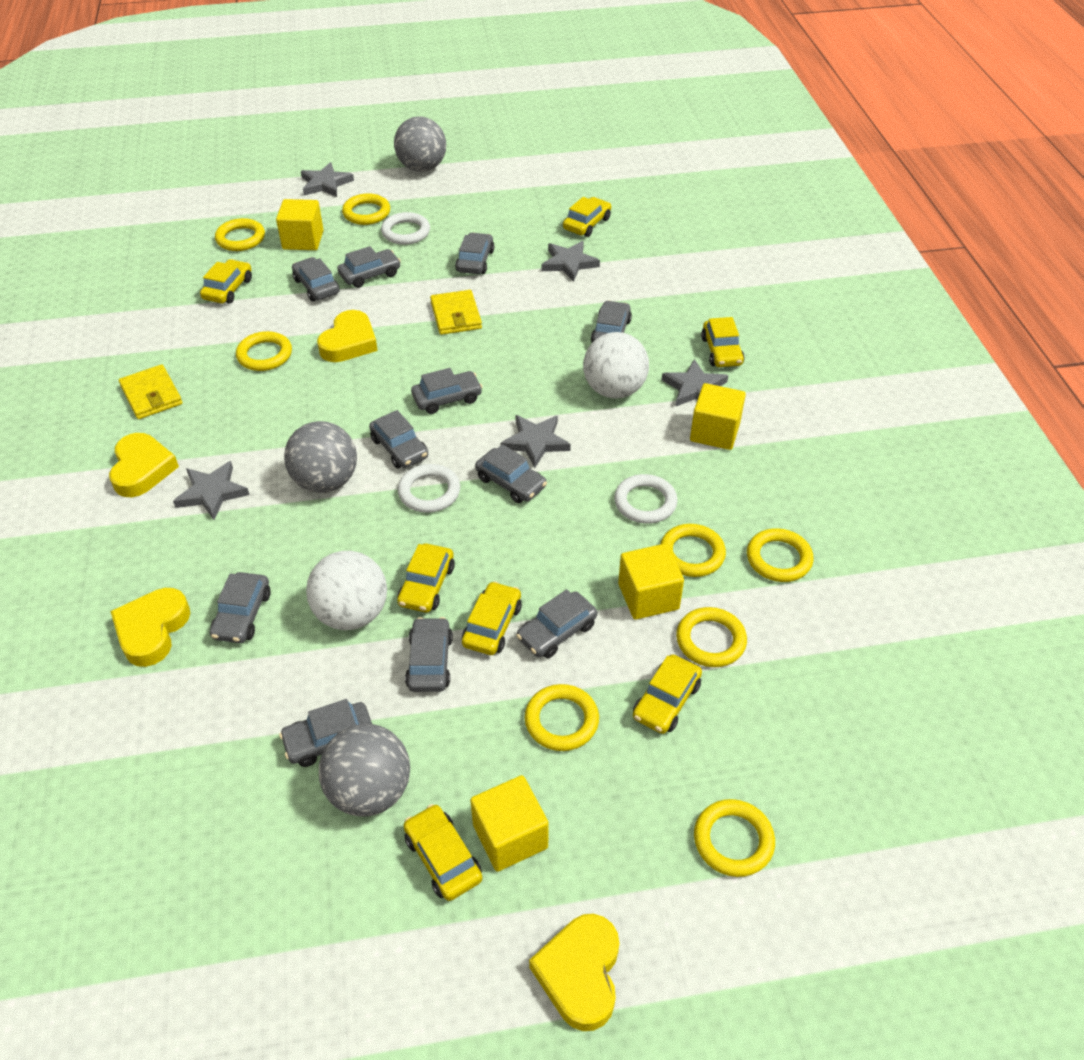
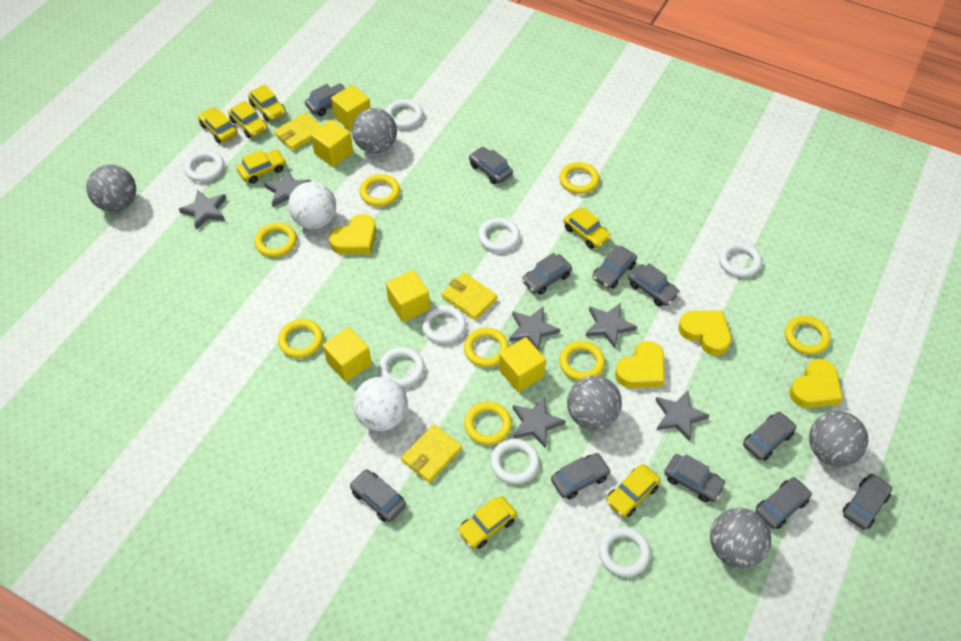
grey ball: [284,421,357,493] [319,724,410,817] [394,116,446,172] = 3 -> [86,165,136,212] [352,108,397,154] [567,376,622,430] [710,508,771,569] [809,411,868,467] = 5
grey star: [173,461,250,520] [301,162,354,197] [501,415,571,468] [541,241,600,282] [662,359,728,407] = 5 -> [179,190,226,230] [264,169,311,207] [509,307,560,351] [513,396,566,448] [586,303,637,348] [655,390,709,442] = 6
white ring: [381,212,430,245] [398,464,460,513] [614,474,678,524] = 3 -> [184,151,224,182] [378,347,424,388] [386,99,423,129] [422,305,466,344] [478,218,520,252] [490,439,539,484] [598,527,650,577] [719,242,762,277] = 8
yellow cube: [276,199,324,250] [470,775,549,872] [618,544,684,620] [690,383,746,450] = 4 -> [311,120,353,167] [323,327,372,382] [331,85,371,131] [386,270,430,322] [499,337,546,392] = 5
yellow wallet: [119,365,182,419] [430,290,482,335] = 2 -> [274,112,321,151] [401,424,462,483] [442,273,497,320] = 3

